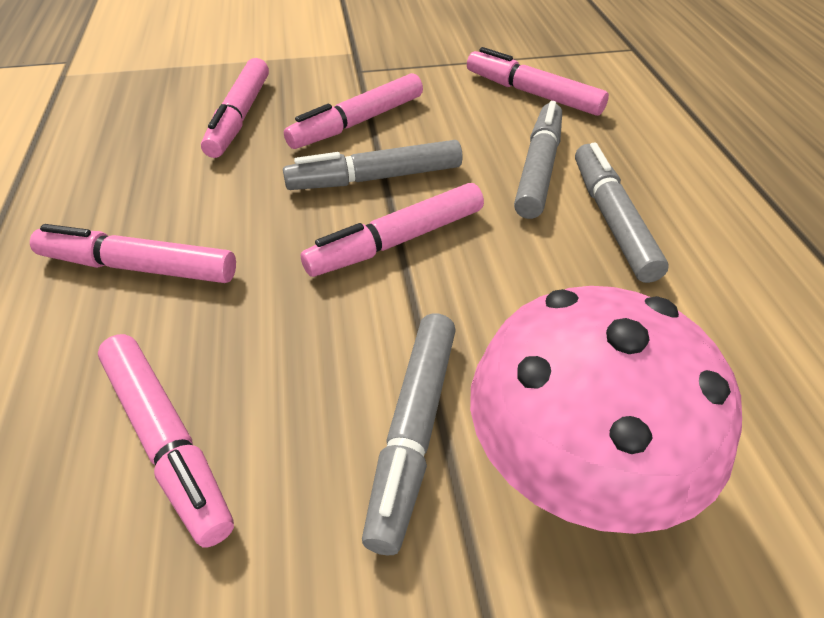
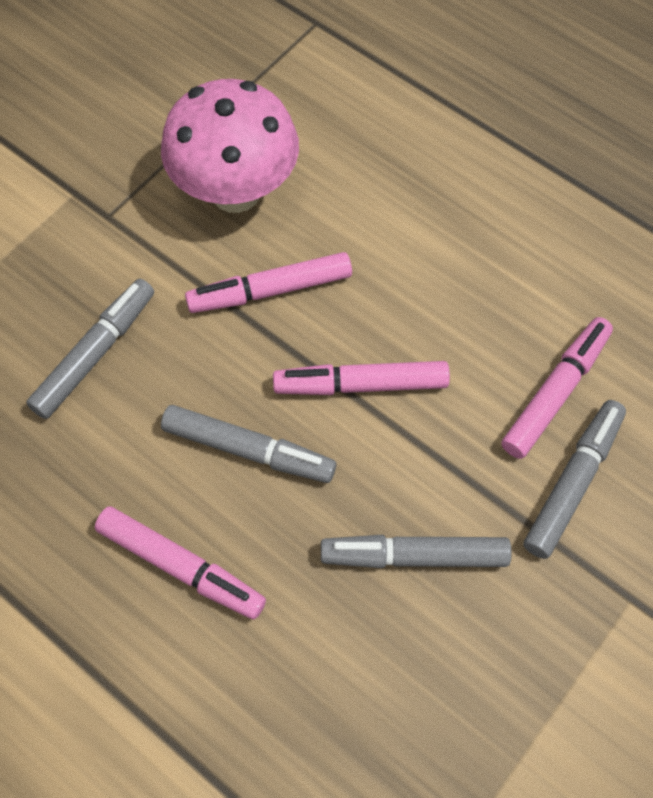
pink marker: [30,224,236,283] [98,334,234,547] [201,58,269,158] [284,73,423,149] [301,183,484,277] [467,47,609,116] = 6 -> [95,506,266,620] [185,252,352,313] [273,361,450,395] [501,317,613,459] = 4

